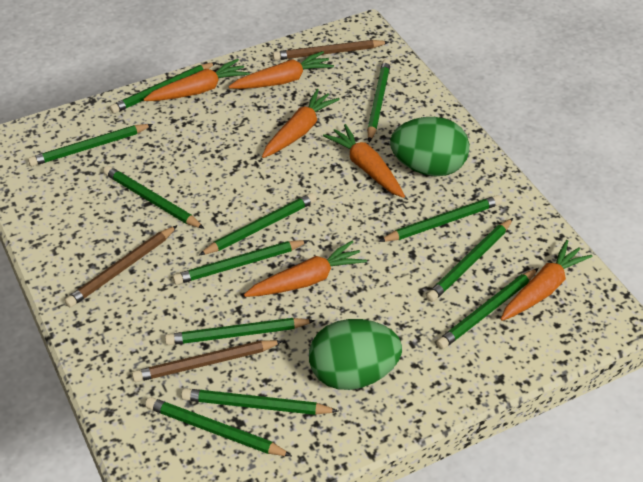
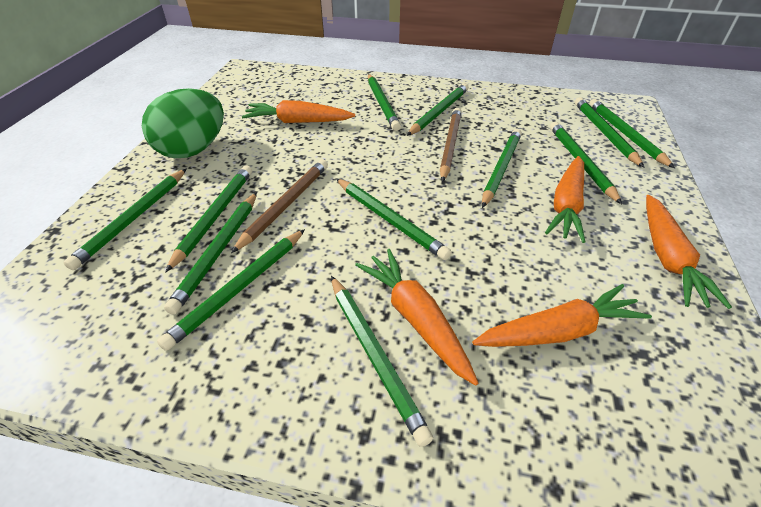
brown pencil: [64,225,178,307] [132,340,283,382] [273,40,389,60] = 3 -> [231,159,328,253] [440,108,462,182] = 2
green egg: [309,319,402,390] [390,117,469,176] = 2 -> [142,88,224,158] = 1
orange carrot: [143,59,250,101] [228,51,334,89] [244,241,367,297] [262,89,340,158] [323,124,405,198] [501,240,592,321] = 6 -> [242,100,355,123] [355,249,478,386] [472,284,652,347] [545,156,585,243] [646,195,732,309] = 5

